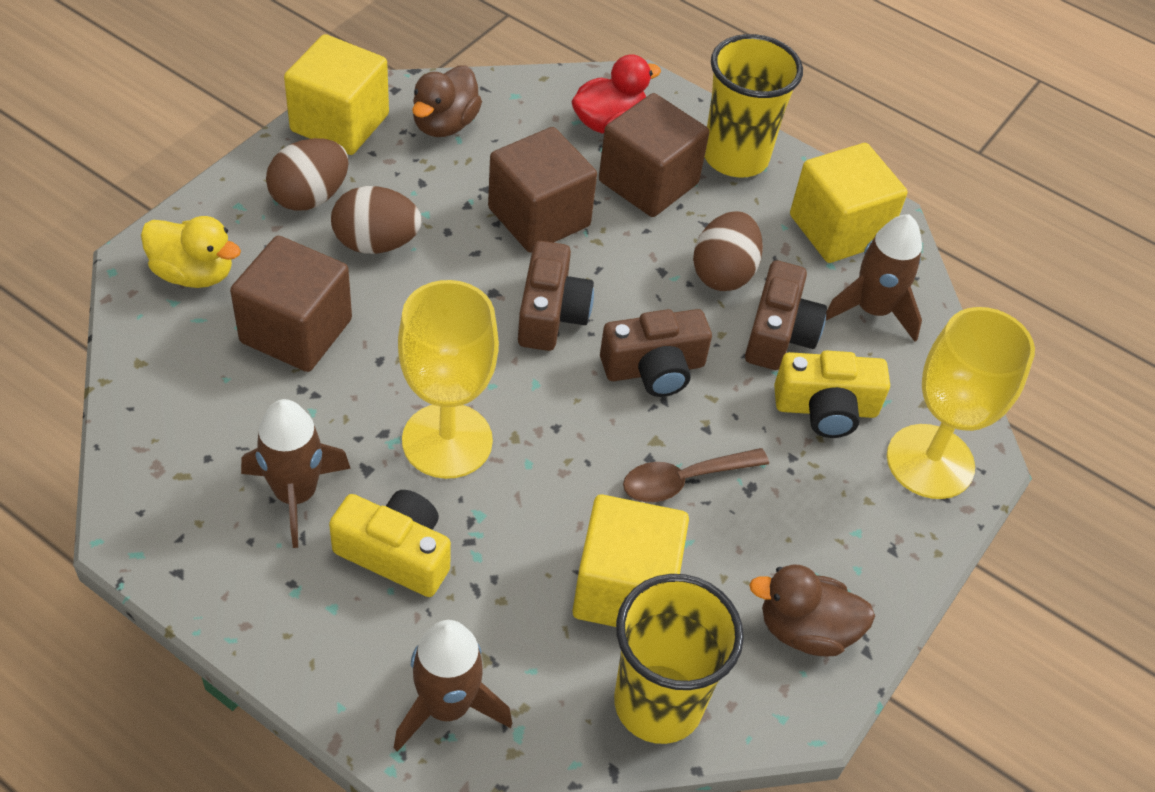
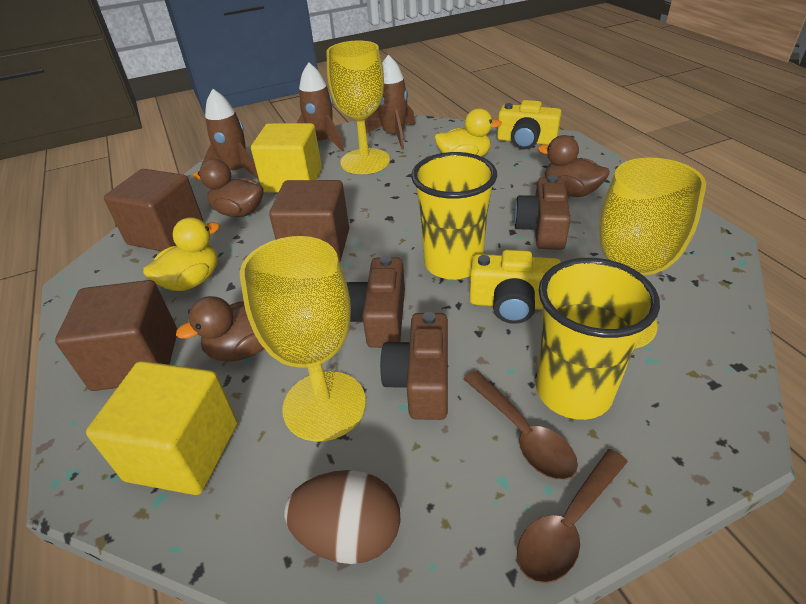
brown duck: [412,66,482,137] [749,564,875,656] = 2 -> [176,296,264,362] [193,159,263,217] [538,135,610,197] = 3
brown egg: [266,138,349,211] [331,186,422,254] [693,211,763,291] = 3 -> [284,470,401,564] = 1
brown spoon: [623,448,769,502] = 1 -> [463,370,578,480] [517,449,628,583] = 2
red duck: [571,54,661,134] = 1 -> none = 0
yellow cube: [284,34,389,155] [572,494,689,627] [790,143,907,263] = 3 -> [86,361,237,495] [251,123,322,193] = 2
yellow duck: [141,216,241,288] = 1 -> [143,217,220,291] [434,108,502,157] = 2
yellow goblet: [398,280,499,479] [887,307,1035,499] = 2 -> [240,236,366,442] [326,41,390,174] [599,158,706,349] = 3

